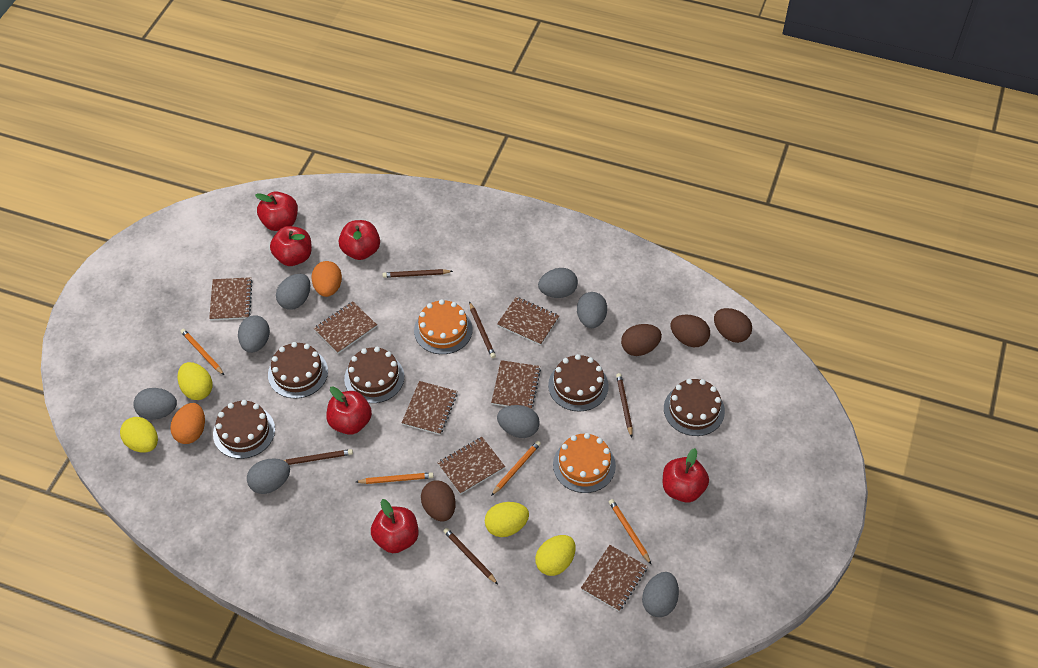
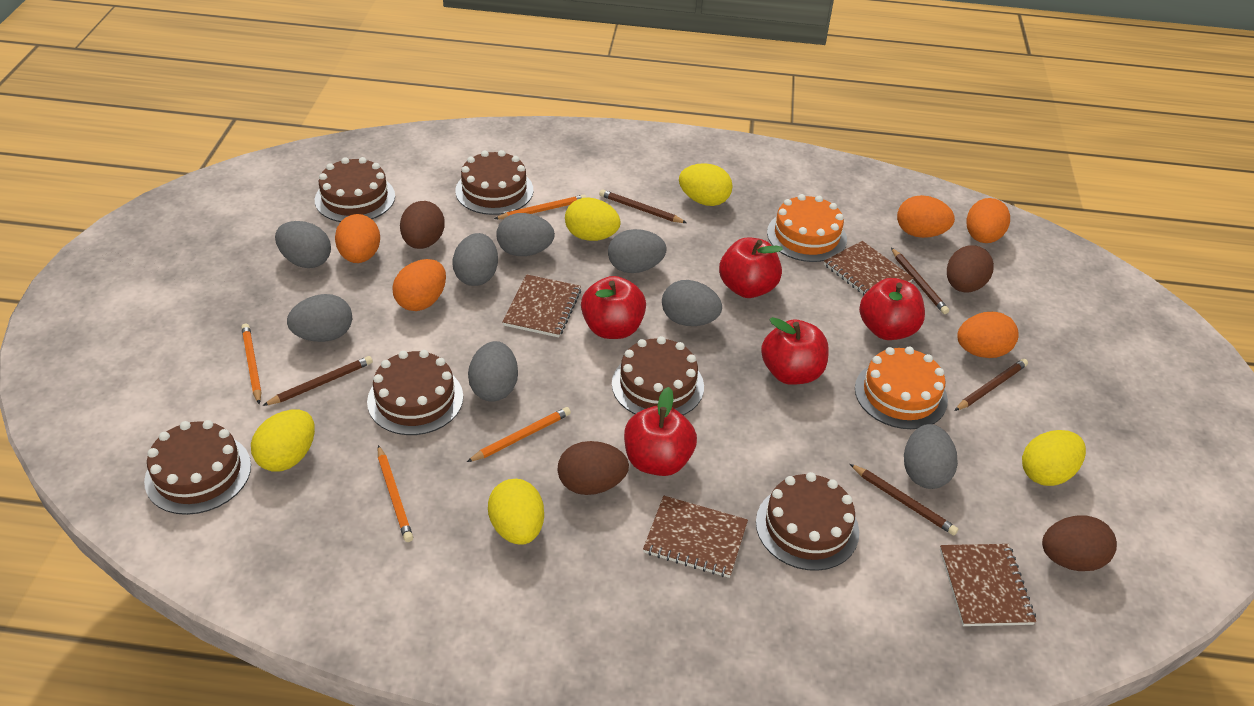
brown cake: [213,400,275,459] [268,342,328,399] [344,347,404,403] [548,354,609,412] [664,379,725,436] = 5 -> [144,420,251,515] [315,157,395,222] [367,350,463,435] [455,150,534,215] [612,336,704,415] [756,472,859,571] = 6
brown notebook: [209,277,253,321] [314,301,377,354] [402,381,458,435] [437,437,505,495] [491,360,541,409] [497,297,559,345] [581,545,648,611] = 7 -> [502,274,581,337] [643,496,748,578] [824,241,913,296] [940,544,1036,626] = 4
orange egg: [170,403,205,444] [311,261,342,297] = 2 -> [335,214,380,263] [392,259,446,311] [897,195,955,238] [957,312,1019,358] [967,198,1010,243] = 5
red apple: [255,191,298,231] [270,226,312,266] [326,386,372,435] [339,220,380,260] [371,499,419,553] [663,448,709,503] = 6 -> [581,276,646,339] [624,387,697,476] [719,237,783,298] [761,317,829,385] [859,278,925,340] = 5
yellow egg: [120,417,158,453] [177,362,213,400] [485,502,529,537] [535,535,575,576] = 4 -> [251,409,315,471] [488,479,544,545] [565,197,621,241] [679,163,733,206] [1022,430,1086,486] = 5

